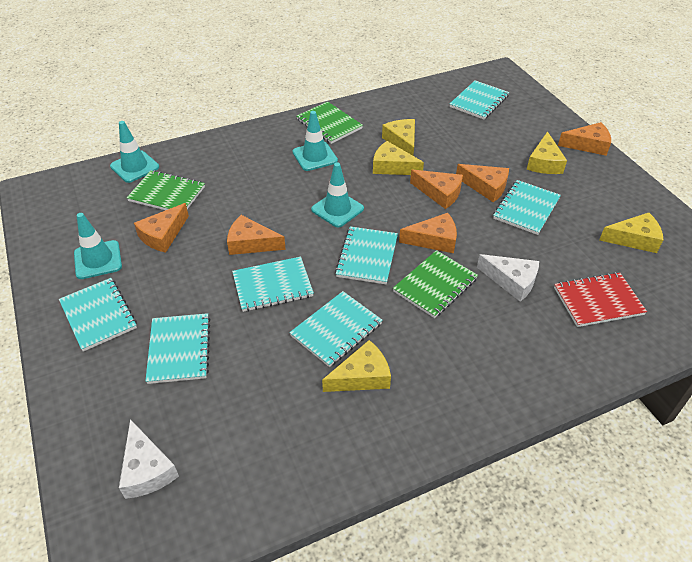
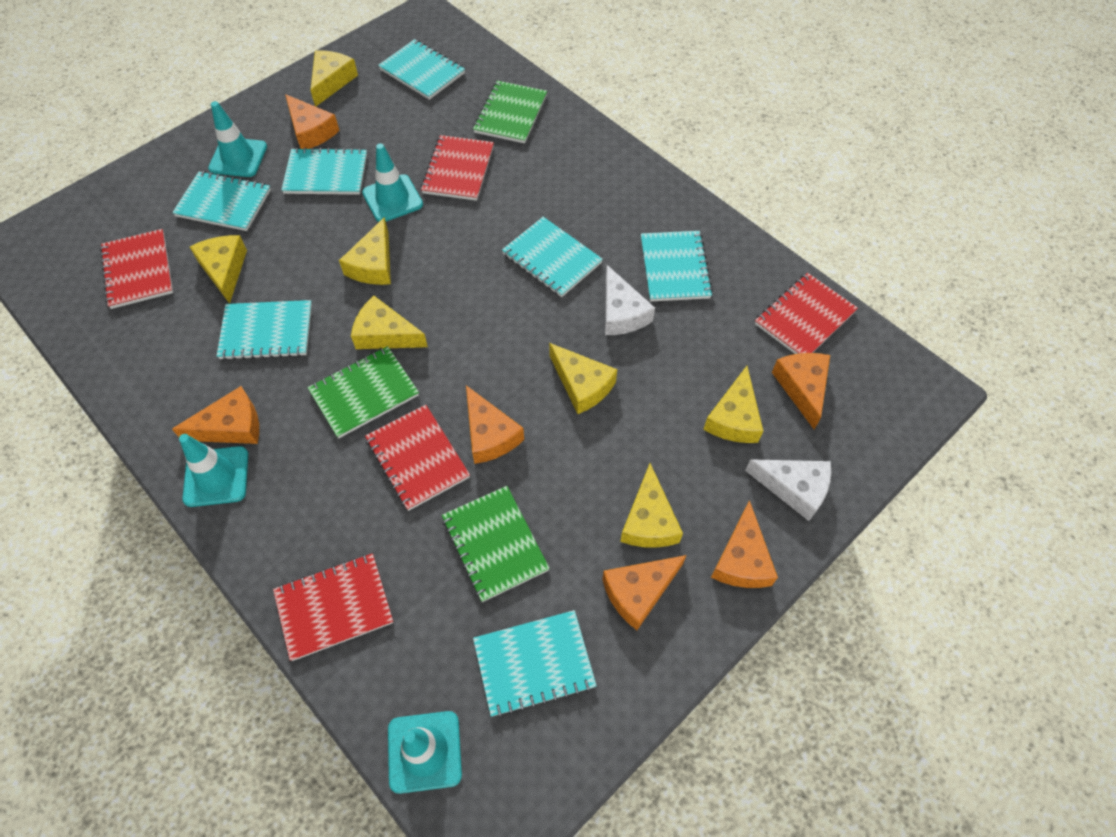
red notebook: [554,272,647,327] = 1 -> [100,229,173,309] [273,553,393,661] [365,405,470,511] [421,135,494,201] [755,273,858,354] = 5
yellow cheese: [322,340,391,392] [373,141,424,175] [382,119,415,155] [527,131,567,174] [599,213,663,253] = 5 -> [190,235,247,304] [310,50,358,107] [339,217,391,285] [351,296,428,349] [549,343,617,414] [620,463,683,548] [703,366,763,443] = 7

